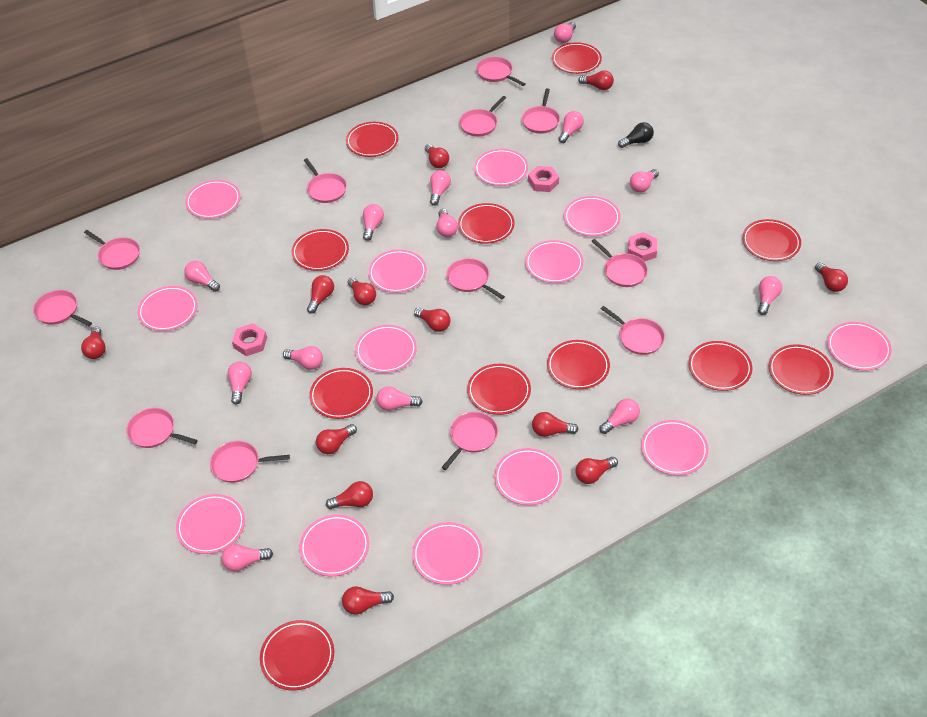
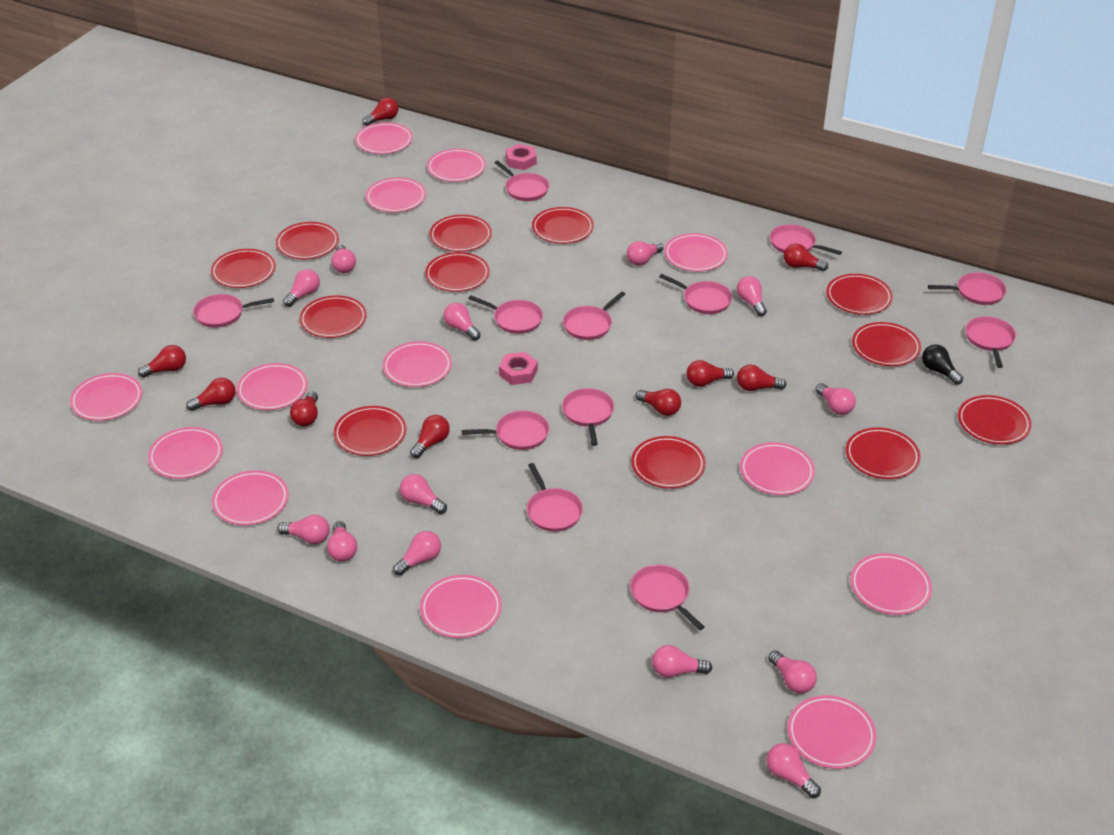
pink nut: [232,323,267,356] [528,166,559,192] [628,232,658,262] = 3 -> [499,352,538,385] [506,144,537,170] = 2
red light bulb: [81,326,106,359] [307,275,334,314] [316,424,357,454] [326,481,373,509] [342,586,394,615] [348,277,376,305] [414,307,450,332] [425,144,449,168] [532,412,579,437] [575,457,618,484] [578,70,614,90] [815,262,848,292] = 12 -> [138,345,186,378] [186,378,235,411] [290,391,318,426] [363,98,399,126] [410,415,450,458] [636,389,681,416] [687,360,734,387] [737,364,786,391] [784,244,828,271] = 9
red plate: [260,620,334,691] [292,229,349,271] [309,368,373,419] [346,122,398,157] [458,203,515,244] [467,364,531,415] [547,340,610,389] [552,42,602,74] [688,341,752,391] [742,219,801,261] [769,344,834,395] = 11 -> [211,249,276,288] [276,222,339,259] [300,295,367,338] [334,406,407,456] [425,252,490,292] [429,215,492,252] [532,207,594,244] [631,436,706,488] [826,274,893,315] [846,427,920,479] [852,322,921,366] [958,395,1032,445] = 12

